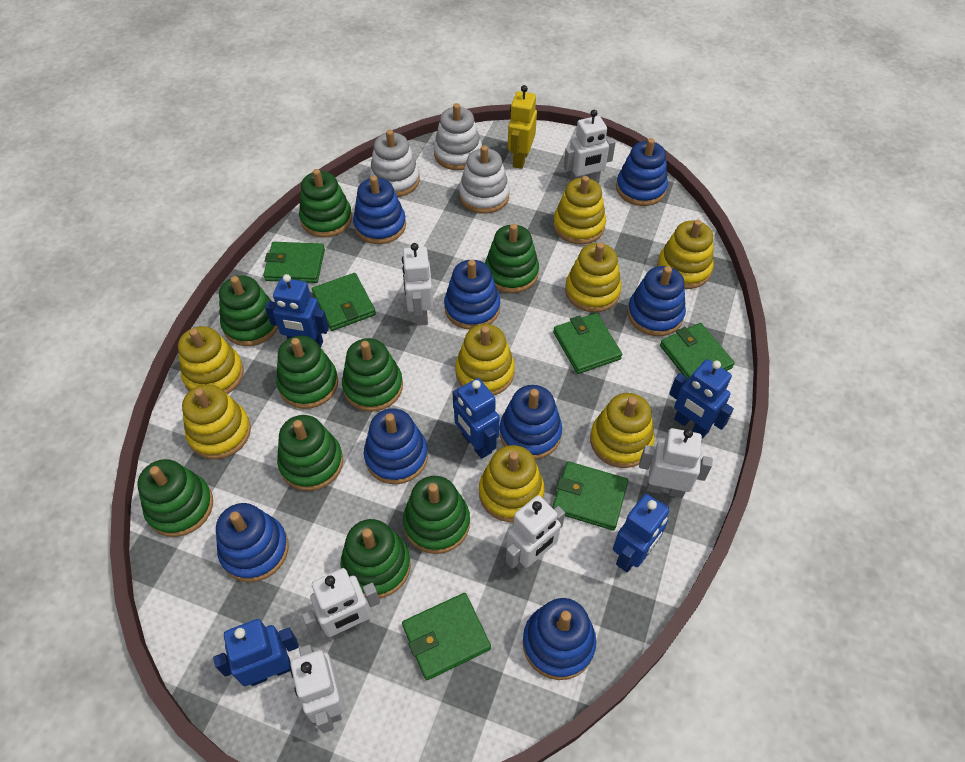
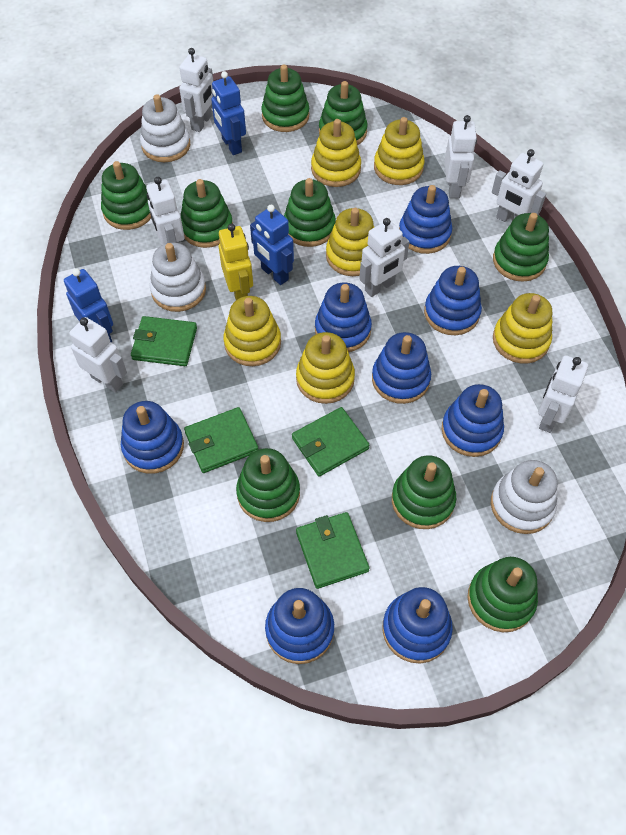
blue robot: [213,619,299,686] [265,274,329,347] [452,378,500,459] [613,494,669,573] [669,359,734,439] = 5 -> [64,268,113,343] [211,71,246,155] [250,205,294,285] = 3
green wallet: [263,242,325,283] [312,273,376,331] [402,593,491,680] [552,461,628,531] [553,313,622,374] [660,323,735,380] = 6 -> [131,316,197,366] [184,407,259,473] [292,407,369,476] [296,512,370,589] = 4
white robot: [290,644,346,733] [302,568,380,639] [402,243,433,326] [506,495,565,572] [564,110,616,184] [639,428,713,498] = 6 -> [69,317,127,393] [146,177,185,245] [179,48,213,132] [359,218,409,297] [445,115,477,198] [492,149,546,222] [538,355,588,433] = 7
yellow stacking toy: [178,326,244,394] [182,384,251,459] [455,324,515,395] [479,445,544,522] [553,176,606,244] [565,242,622,312] [590,393,654,468] [657,219,714,289] = 8 -> [223,296,281,366] [296,332,355,404] [311,119,361,187] [326,208,374,276] [374,117,424,185] [493,293,552,364] = 6

